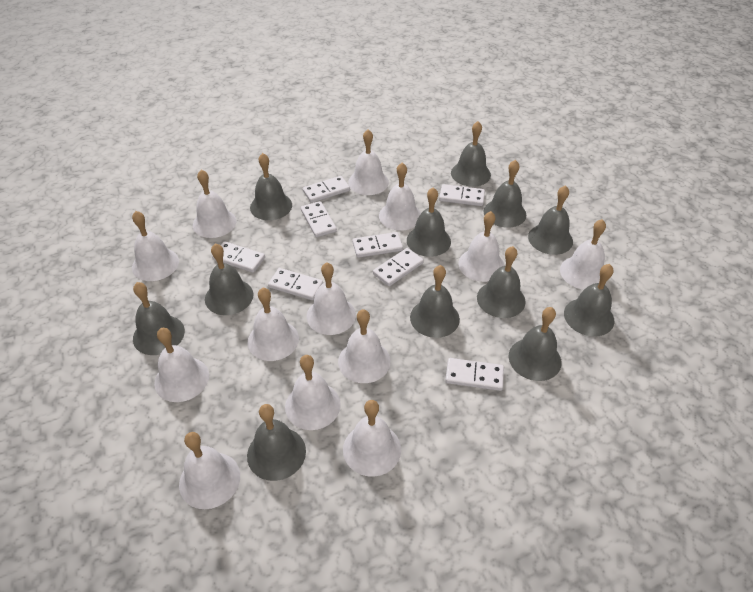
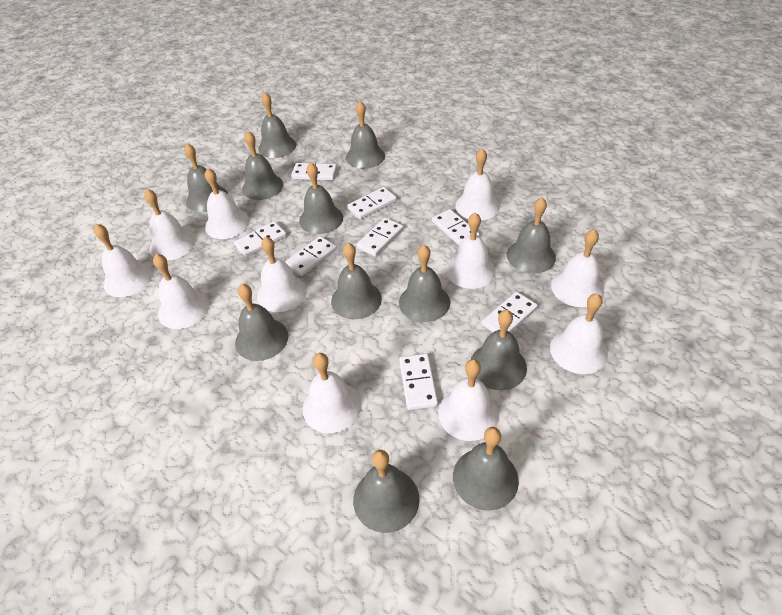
white bell: [132,211,179,281] [154,328,209,402] [179,432,240,509] [193,170,236,238] [248,288,299,361] [285,355,341,430] [306,263,356,335] [338,309,390,383] [343,400,401,477] [348,129,389,195] [379,163,421,230] [458,211,505,282] [560,219,606,290] = 13 -> [94,224,152,297] [144,189,195,261] [153,254,209,329] [205,168,249,239] [257,236,307,312] [303,353,361,433] [438,359,499,441] [446,212,496,289] [455,148,500,221] [550,293,608,374] [551,229,604,307] = 11

